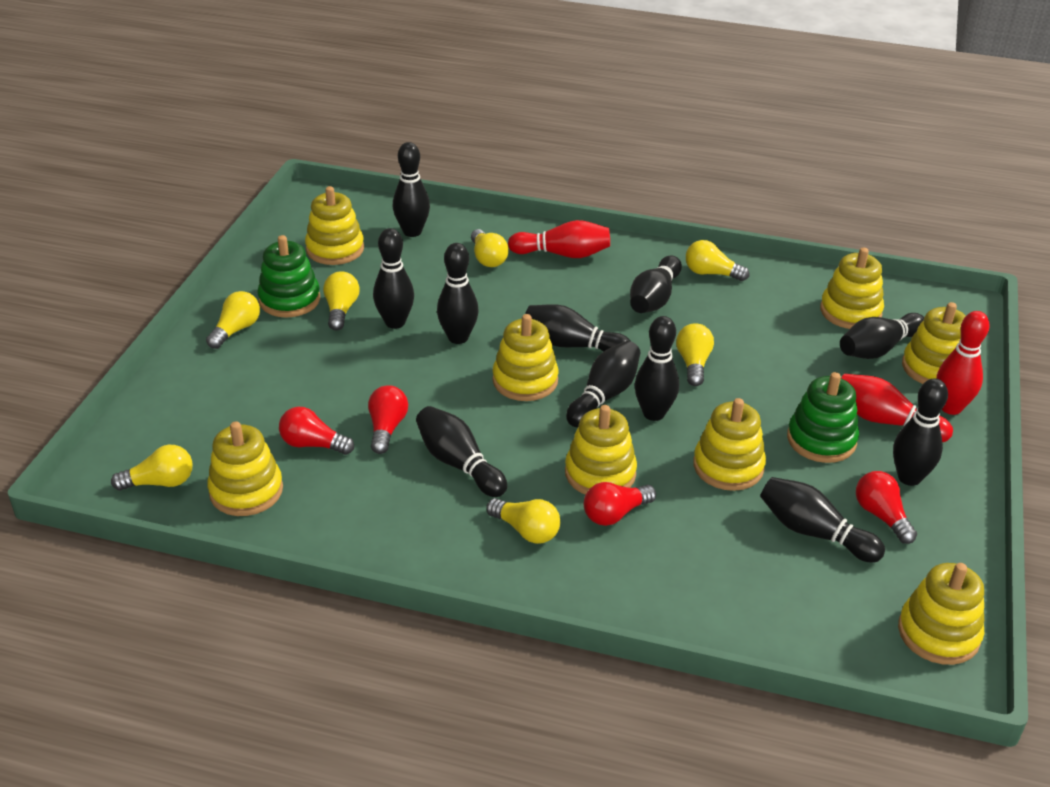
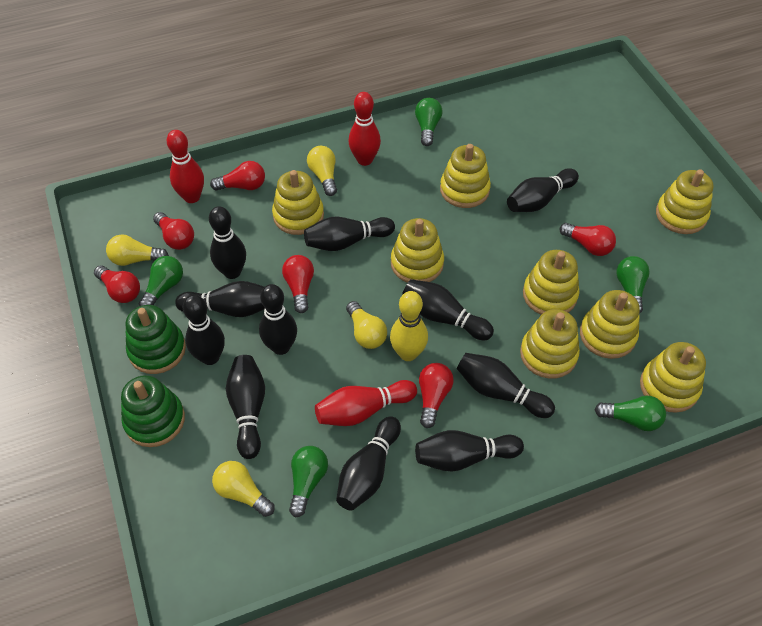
green light bulb: none = 0 -> [139,256,183,306] [289,446,328,517] [415,98,442,146] [594,395,666,431] [616,256,650,314] = 5
red light bulb: [279,407,354,455] [368,385,408,454] [584,482,656,526] [856,471,917,544] = 4 -> [94,265,140,303] [153,212,194,250] [210,161,265,191] [282,255,314,313] [419,363,454,428] [559,223,616,256] = 6
yellow bowling pin: none = 0 -> [390,291,428,361] = 1
yellow light bulb: [111,445,193,491] [206,291,260,349] [323,271,360,331] [471,229,508,267] [486,498,560,544] [676,323,714,386] [686,240,749,281] = 7 -> [106,234,169,266] [212,461,275,517] [307,146,337,196] [346,301,387,349] = 4

